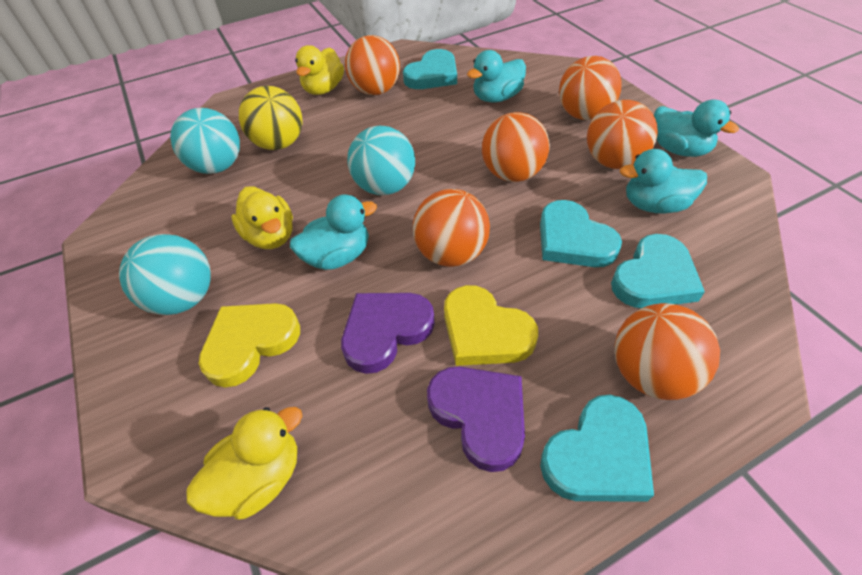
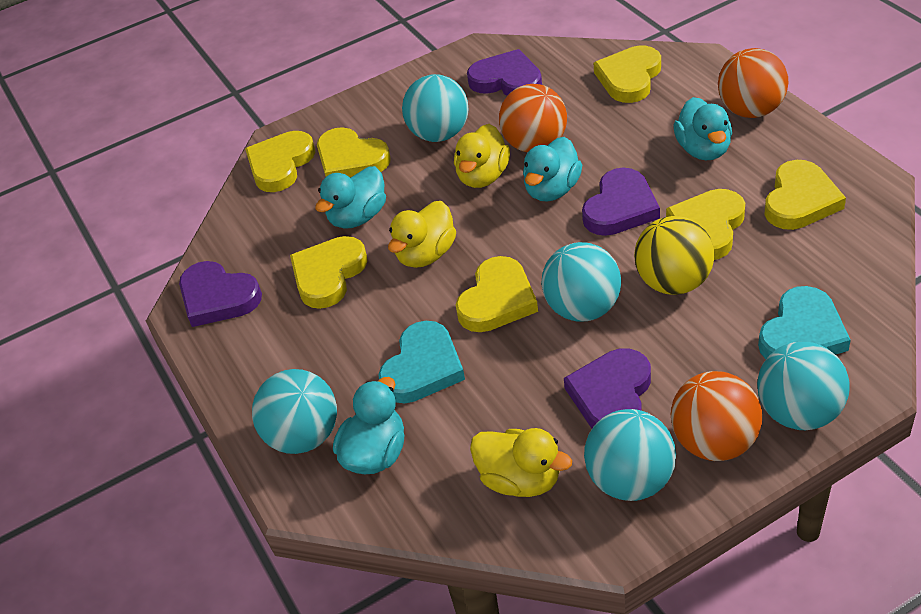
orange ball: [345,35,400,95] [413,189,490,267] [482,112,550,182] [559,56,622,120] [587,100,658,169] [615,303,720,400] = 6 -> [499,84,567,152] [671,371,762,461] [718,48,788,118] = 3
purple heart: [341,293,435,374] [427,366,525,472] = 2 -> [179,261,262,327] [467,49,542,96] [564,348,651,428] [582,168,660,236] = 4
turquoise ball: [119,234,211,315] [170,108,240,174] [347,126,415,195] = 3 -> [252,369,337,454] [402,74,468,142] [541,242,621,322] [584,409,676,501] [757,342,850,430] = 5
turquoise heart: [403,49,457,89] [540,200,622,267] [540,395,654,502] [611,234,705,308] = 4 -> [378,321,465,403] [758,286,851,359] = 2
yellow heart: [198,303,300,388] [444,285,538,366] = 2 -> [245,131,315,192] [290,236,368,309] [317,127,391,178] [456,256,538,332] [594,46,661,103] [666,189,745,260] [765,160,846,230] = 7

